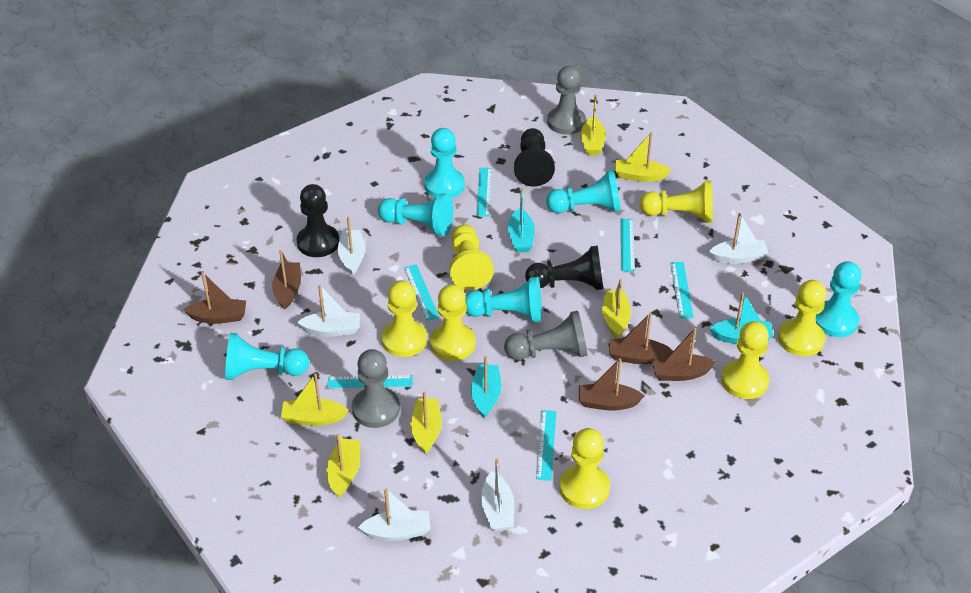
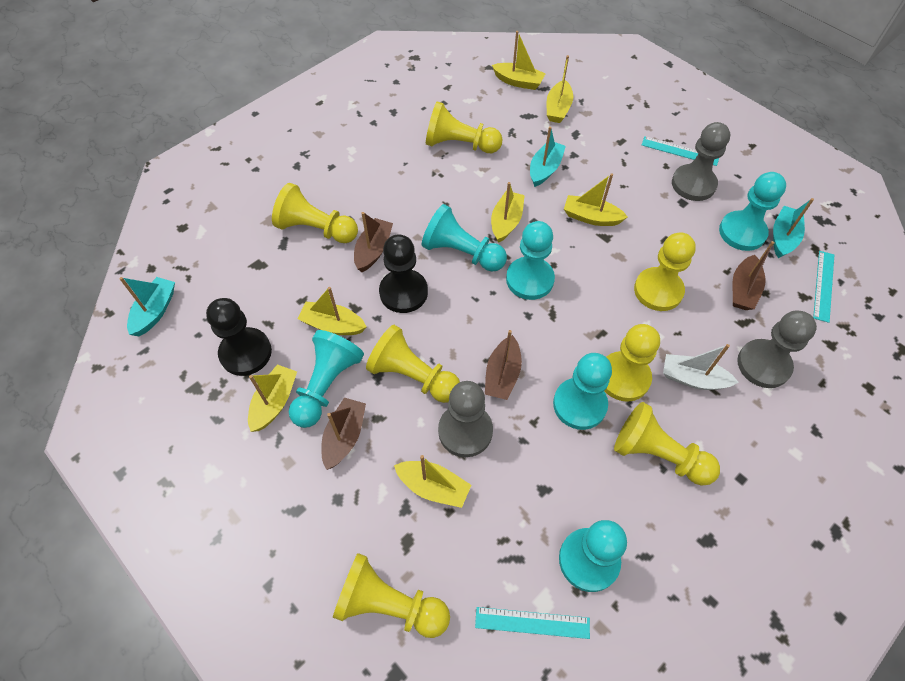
black pawn: [297,184,339,257] [514,128,555,186] [525,245,603,290] = 3 -> [206,298,272,376] [379,234,428,313] = 2
brown boat: [183,272,246,324] [272,250,301,310] [579,358,644,411] [609,313,673,364] [651,328,716,381] = 5 -> [321,397,366,470] [354,212,393,272] [485,330,522,400] [733,241,775,310] = 4
turquoise ruler: [327,375,413,388] [404,264,440,321] [477,168,492,217] [536,410,556,481] [620,219,635,272] [670,262,694,319] = 6 -> [475,607,590,639] [642,136,719,166] [813,251,834,323] = 3
white boat: [297,285,360,337] [338,217,365,275] [358,488,431,541] [481,459,514,531] [709,213,769,264] = 5 -> [663,344,739,390] = 1
yellow boat: [281,373,348,426] [327,434,360,497] [411,391,442,454] [581,95,606,156] [602,279,631,339] [615,132,671,182] = 6 -> [248,364,297,432] [297,287,367,335] [394,455,471,508] [491,182,525,243] [492,31,546,90] [547,55,573,123] [564,173,628,226] = 7

